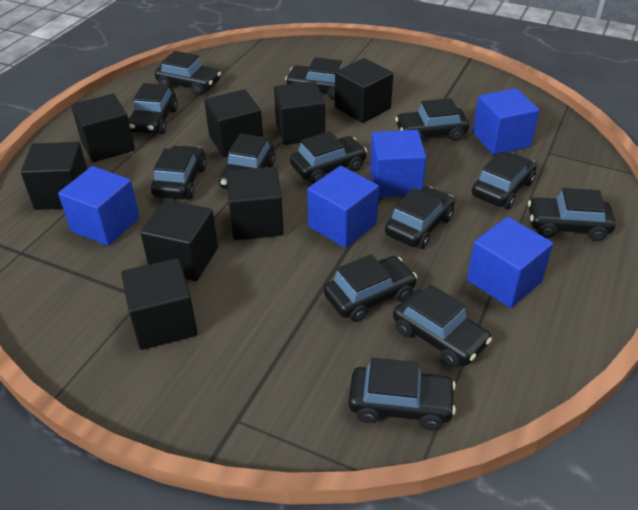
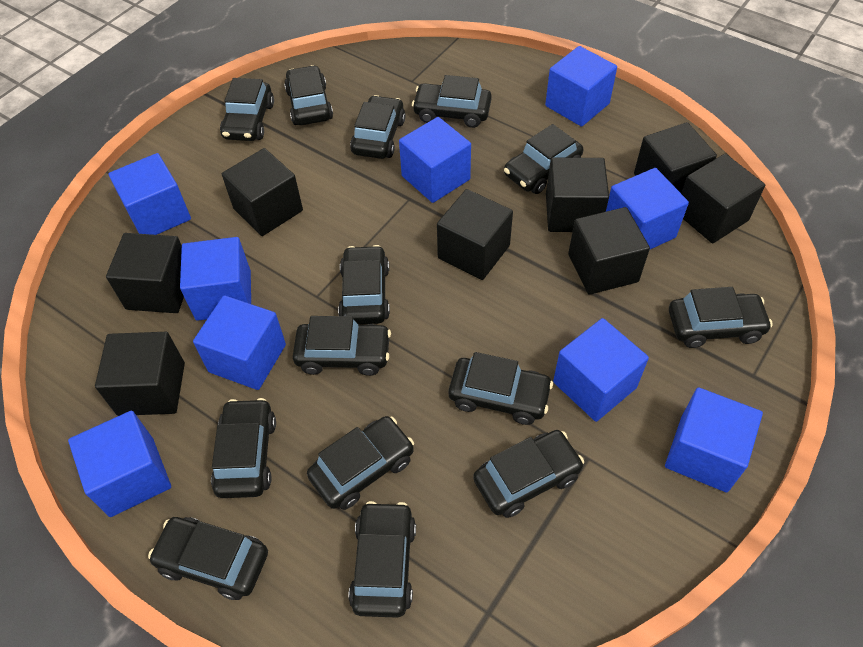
black car: [128,83,178,134] [151,145,207,199] [155,51,221,96] [219,134,275,189] [285,57,344,100] [290,131,367,184] [324,254,417,322] [349,358,456,430] [385,186,455,249] [393,284,492,368] [395,98,469,142] [472,152,537,209] [528,188,615,241] = 13 -> [148,517,268,600] [211,398,276,498] [220,78,274,141] [284,65,333,125] [293,316,391,376] [307,416,414,510] [338,245,390,324] [348,501,416,618] [350,95,406,159] [412,75,492,128] [448,352,553,425] [473,430,584,518] [504,124,583,194] [669,287,773,348] = 14
blue cube: [58,166,140,246] [307,166,379,248] [370,130,426,197] [467,217,553,308] [473,88,539,155] = 5 -> [68,411,171,517] [109,153,191,235] [180,237,251,321] [193,295,286,390] [399,117,471,203] [545,46,617,127] [553,318,649,422] [606,168,689,249] [665,387,763,493] = 9

